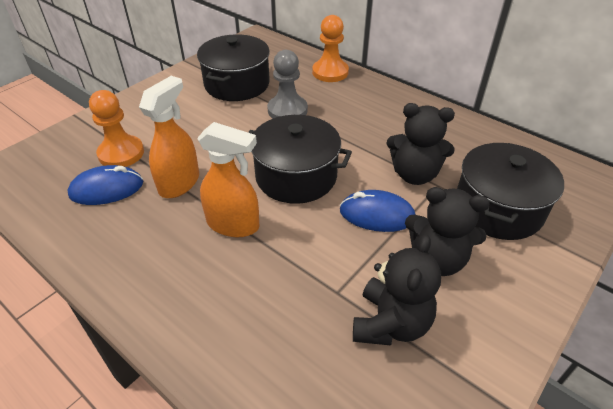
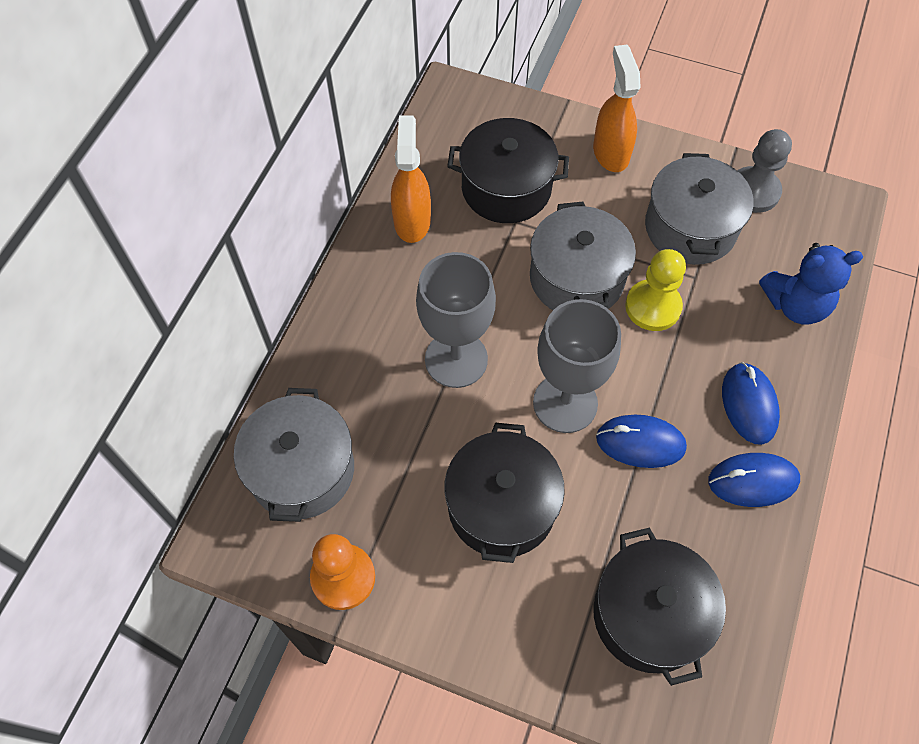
black teddy bear: [353,234,441,346] [387,103,455,185] [405,187,490,276] = 3 -> none = 0
blue mouse: [67,165,143,205] [340,190,416,232] = 2 -> [596,415,687,468] [708,453,800,507] [722,362,780,445] = 3
blue teddy bear: none = 0 -> [759,243,863,325] = 1
grey goblet: none = 0 -> [416,252,496,388] [533,299,621,433] = 2
grey pot: none = 0 -> [234,388,354,522] [530,202,636,310] [645,153,754,265] = 3
orange pawn: [89,90,144,167] [312,15,349,82] = 2 -> [310,534,375,610] = 1
yellow pawn: none = 0 -> [625,249,686,331] = 1

